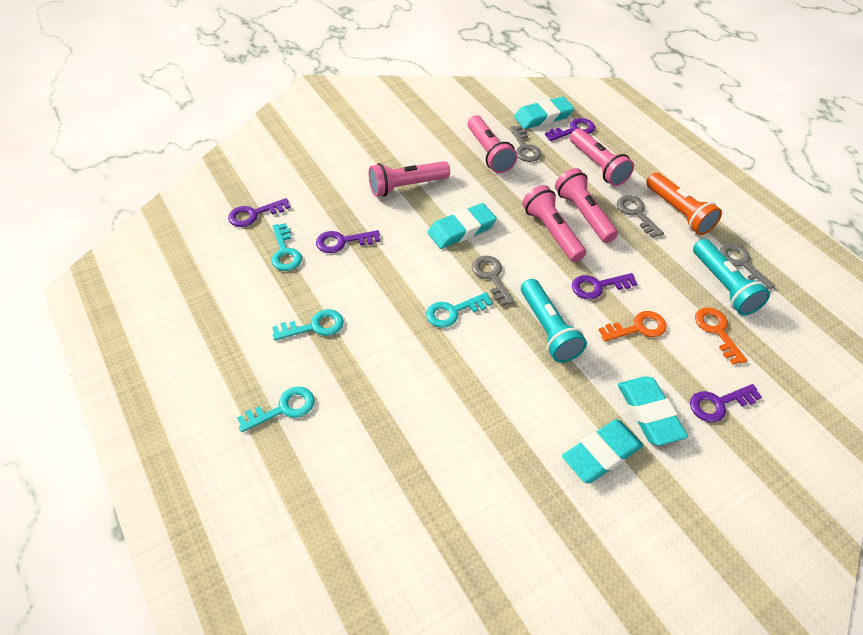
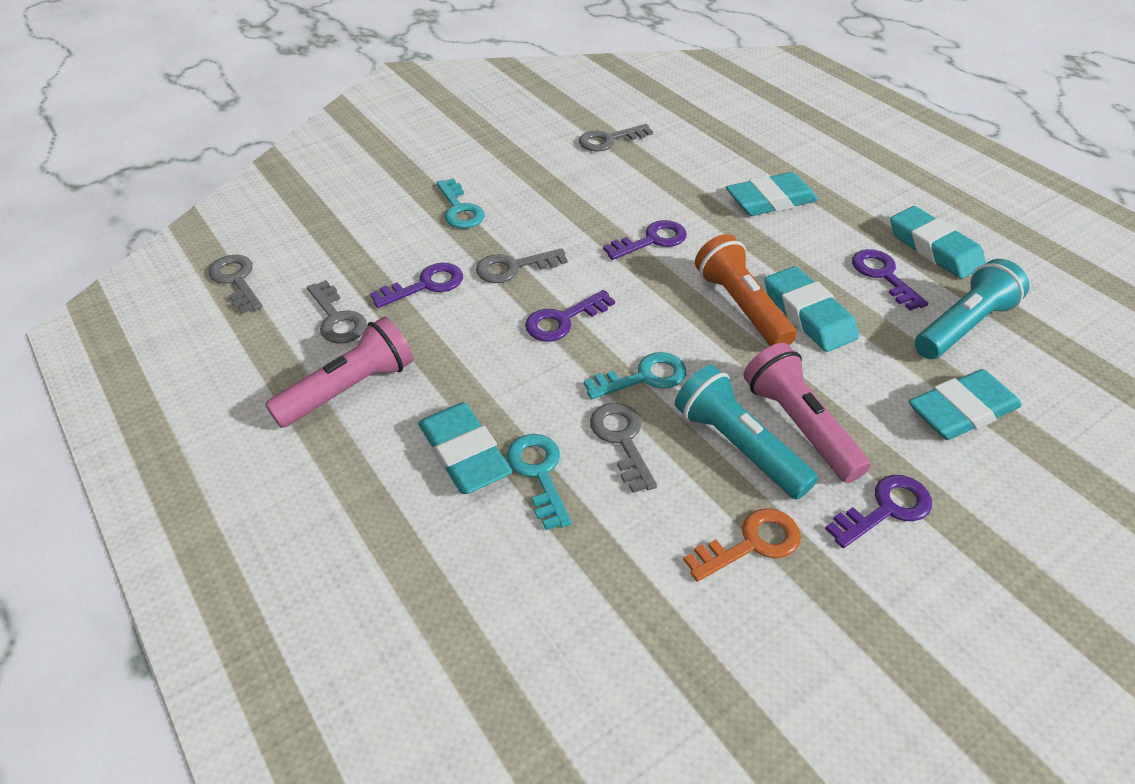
grey key: [472,256,515,306] [510,126,542,162] [617,195,664,238] [720,244,775,289] = 4 -> [208,255,262,314] [307,280,367,344] [476,248,567,283] [579,124,653,152] [590,403,657,493] = 5
orange key: [599,311,667,342] [695,307,748,365] = 2 -> [683,508,801,582] = 1
pink flashlight: [369,161,450,197] [467,115,517,173] [522,185,586,262] [555,168,618,243] [570,129,634,186] = 5 -> [265,316,413,428] [744,343,871,483] = 2
turquoise eraser: [427,203,497,249] [514,96,574,129] [562,419,643,483] [618,376,688,446] = 4 -> [418,402,512,494] [726,172,818,216] [764,266,859,352] [890,206,986,279] [909,369,1021,440] = 5
turquoise key: [237,387,315,432] [272,223,302,271] [272,309,344,341] [426,293,492,328] = 4 -> [436,178,485,228] [507,434,572,530] [584,352,686,399] = 3

